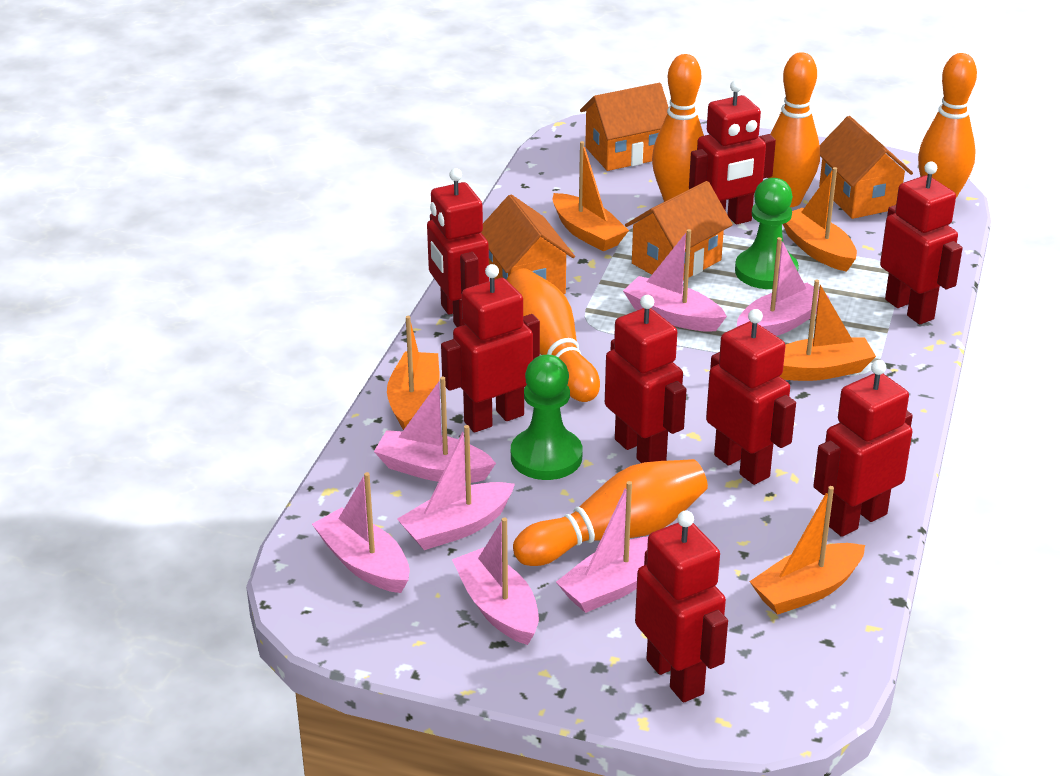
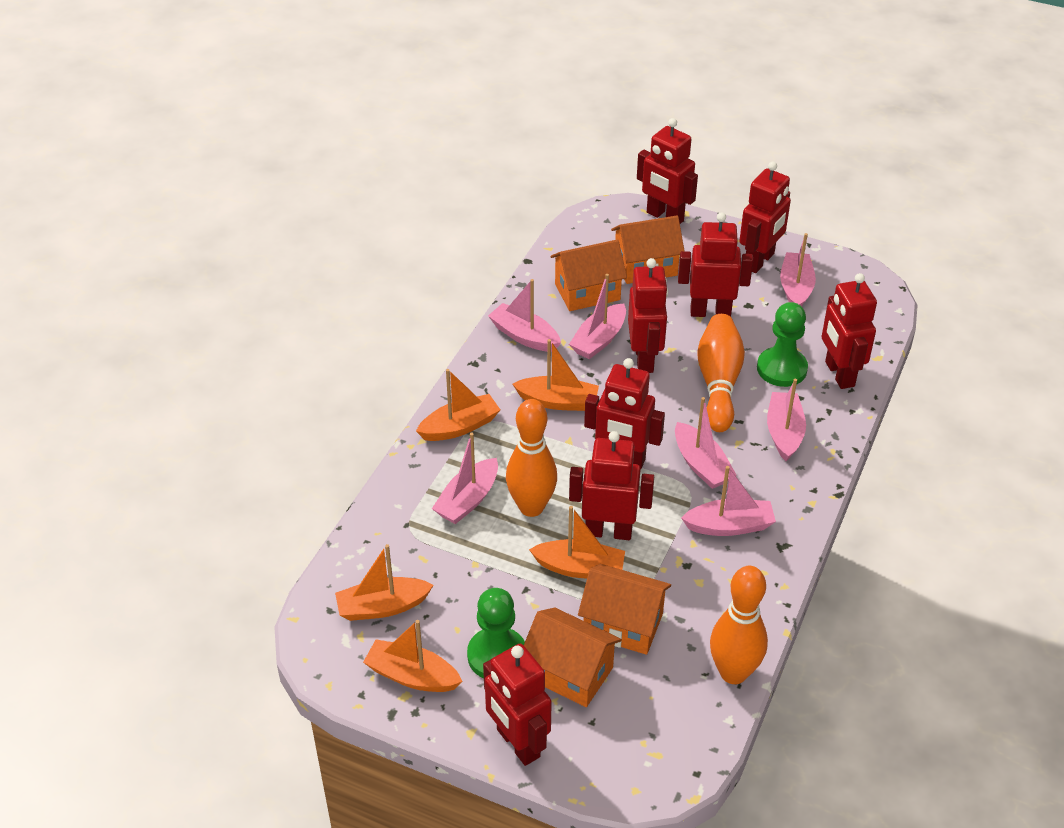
orange bowling pin: [507,268,600,402] [513,459,708,566] [652,54,704,202] [768,52,820,207] [918,53,977,198] = 5 -> [506,399,557,517] [697,314,745,432] [710,566,768,684] = 3

